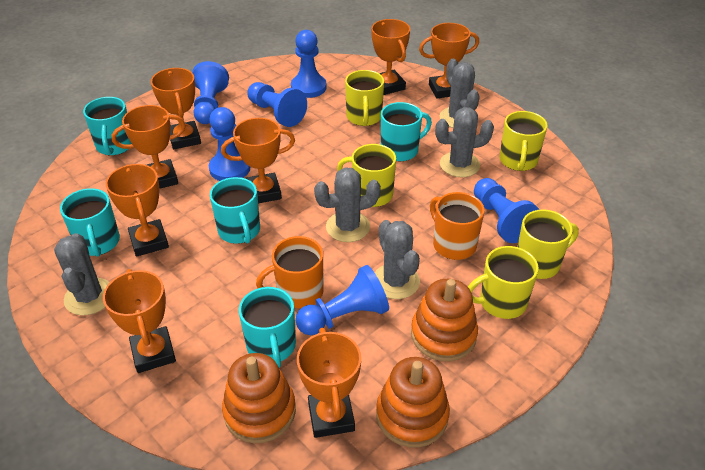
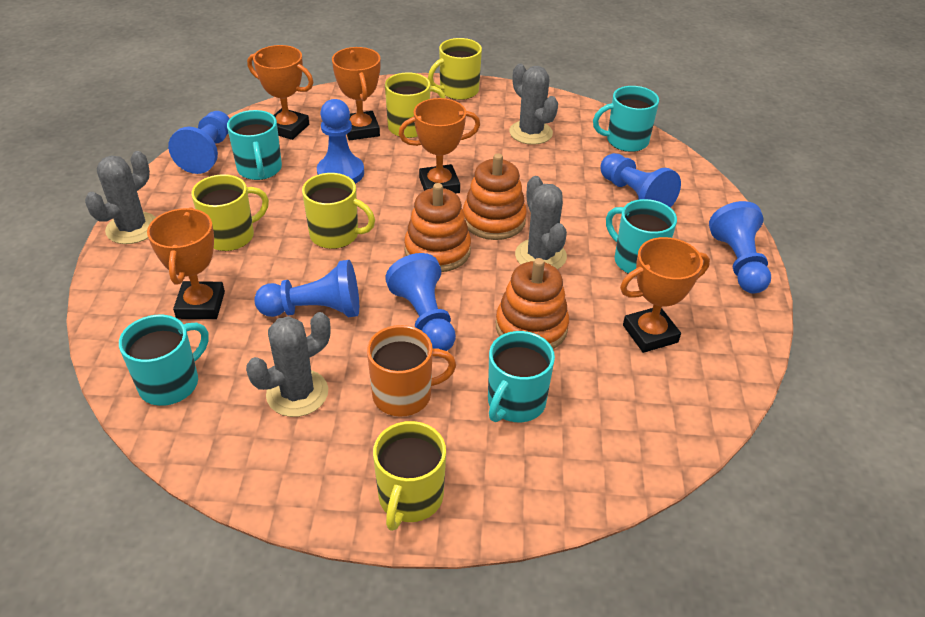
grey cactus: [54,233,110,315] [314,167,381,242] [375,220,420,299] [435,107,494,177] [440,59,480,128] = 5 -> [85,151,156,244] [246,312,330,417] [509,64,558,145] [515,176,567,270] = 4
orange mug: [256,236,323,308] [430,192,485,260] = 2 -> [367,325,456,417] = 1
orange trophy: [103,269,176,373] [106,164,169,257] [111,105,186,189] [151,68,201,149] [221,118,295,203] [297,328,361,438] [371,19,410,95] [419,23,479,98] = 8 -> [147,207,225,319] [247,45,314,140] [332,47,381,141] [399,98,480,194] [620,237,710,353] = 5

